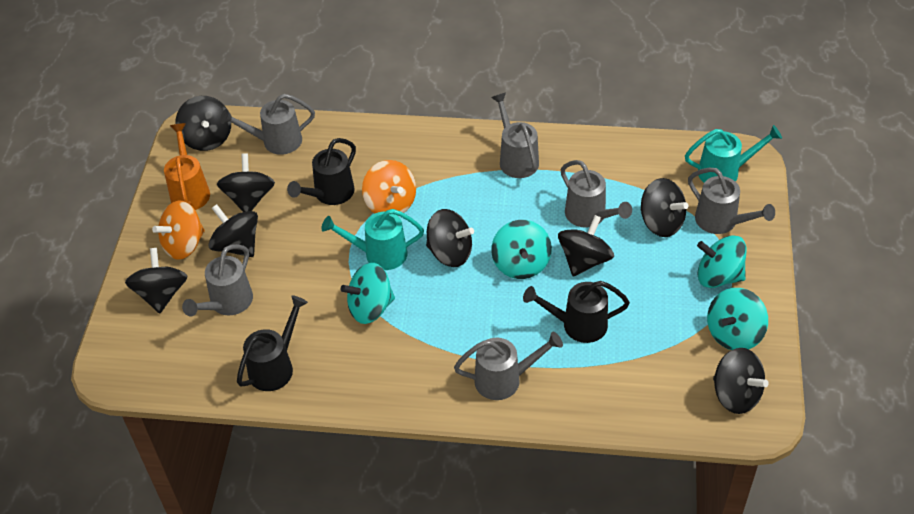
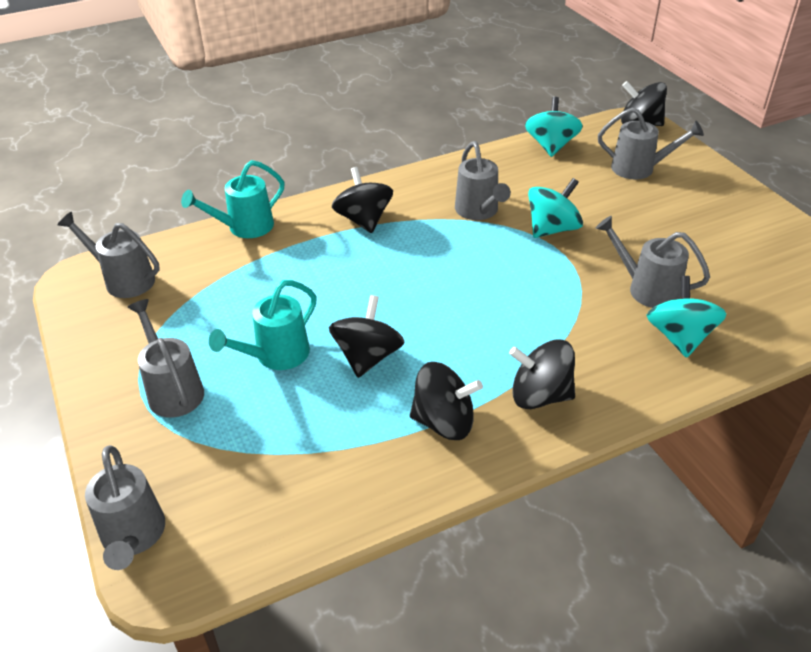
black spinning top: [125,248,188,313] [176,96,231,151] [208,204,258,257] [217,153,275,212] [426,209,474,267] [558,215,614,277] [641,178,688,237] [713,348,769,414] = 8 -> [329,295,405,378] [332,167,393,233] [410,362,483,440] [509,339,575,409] [621,81,667,126] = 5
black watering can: [237,295,308,391] [287,138,356,205] [523,281,630,343] = 3 -> none = 0
orange spinning top: [152,201,205,260] [362,160,416,216] = 2 -> none = 0
orange watering can: [164,123,210,210] = 1 -> none = 0
turquoise spinning top: [341,263,395,324] [491,220,552,279] [697,235,747,288] [707,288,768,350] = 4 -> [525,97,583,157] [528,178,583,238] [646,276,727,358] = 3

